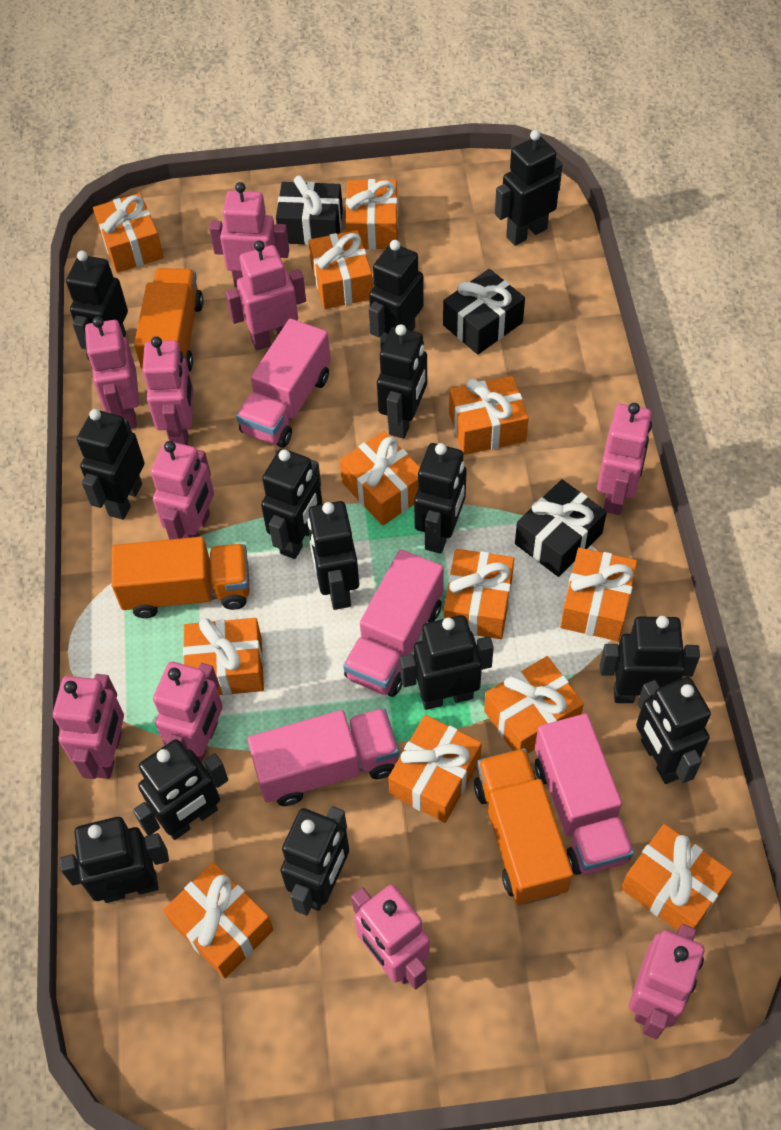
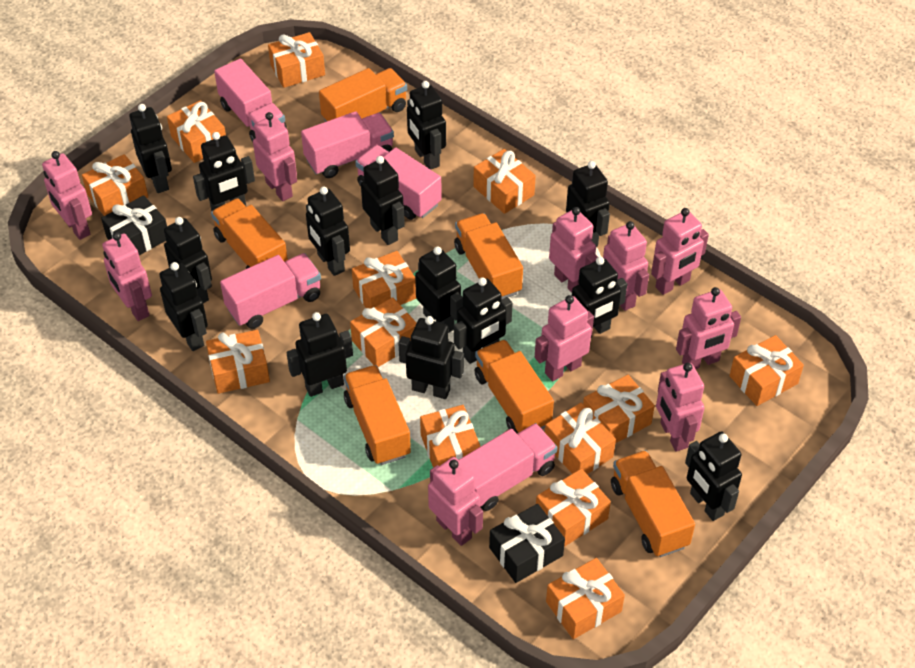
black gift: [276,176,343,245] [443,269,525,355] [515,479,607,577] = 3 -> [101,195,167,255] [489,504,565,583] = 2
orange gift: [93,193,164,273] [163,862,273,979] [183,618,264,695] [308,230,373,309] [340,431,420,526] [346,179,398,250] [388,715,482,823] [443,549,514,639] [449,376,529,455] [484,656,584,753] [560,547,637,641] [621,824,733,931] = 12 -> [82,154,148,216] [167,100,226,163] [206,330,270,394] [268,32,325,88] [350,297,417,367] [352,251,417,309] [420,405,481,468] [473,149,536,214] [536,469,611,547] [545,403,616,474] [546,558,625,639] [583,375,655,443] [729,335,804,406] = 13
orange truck: [111,537,250,618] [134,268,203,372] [474,748,573,905] = 3 -> [211,198,288,269] [319,68,407,122] [344,365,411,465] [454,213,523,300] [475,340,554,433] [611,450,695,557] = 6
pink truck: [236,318,331,448] [248,708,399,806] [343,549,444,697] [535,714,634,875] = 4 -> [214,59,287,142] [220,253,321,329] [301,111,394,178] [355,145,442,220] [459,423,558,511] = 5

